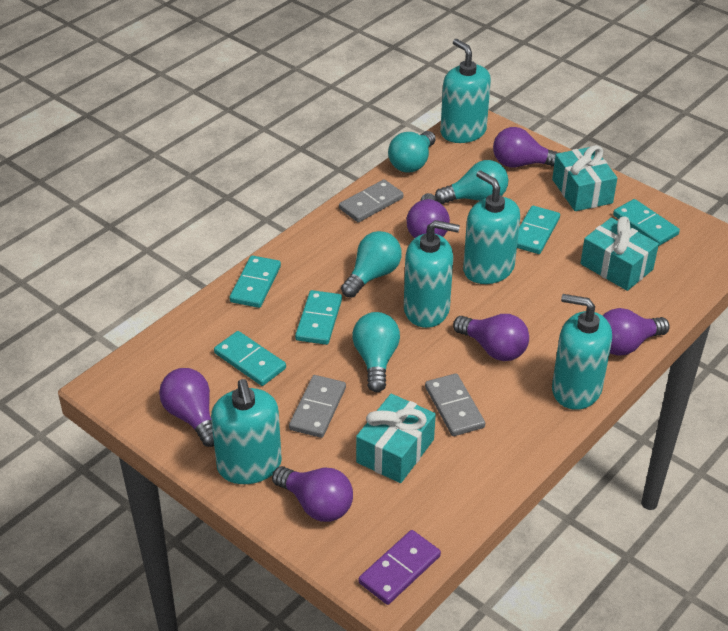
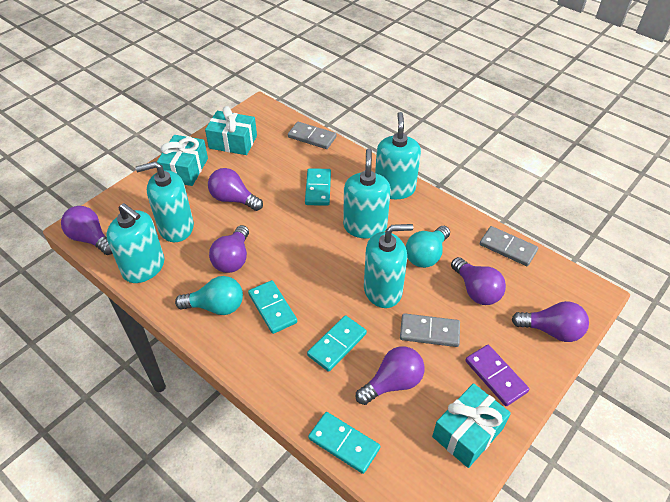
turquoise domino: [214,331,286,386] [230,255,281,308] [295,290,342,345] [517,206,560,254] [613,199,680,246] = 5 -> [248,280,297,334] [305,168,331,206] [307,315,367,372] [308,412,380,474] = 4
turquoise light bulb: [341,231,402,298] [352,312,400,392] [388,131,436,172] [435,160,508,204] = 4 -> [175,276,243,315] [406,226,450,268] = 2

